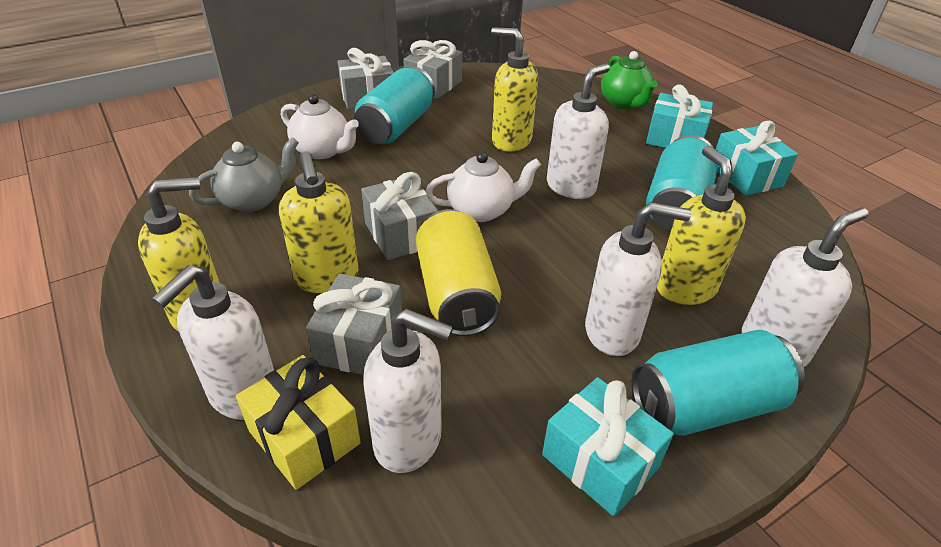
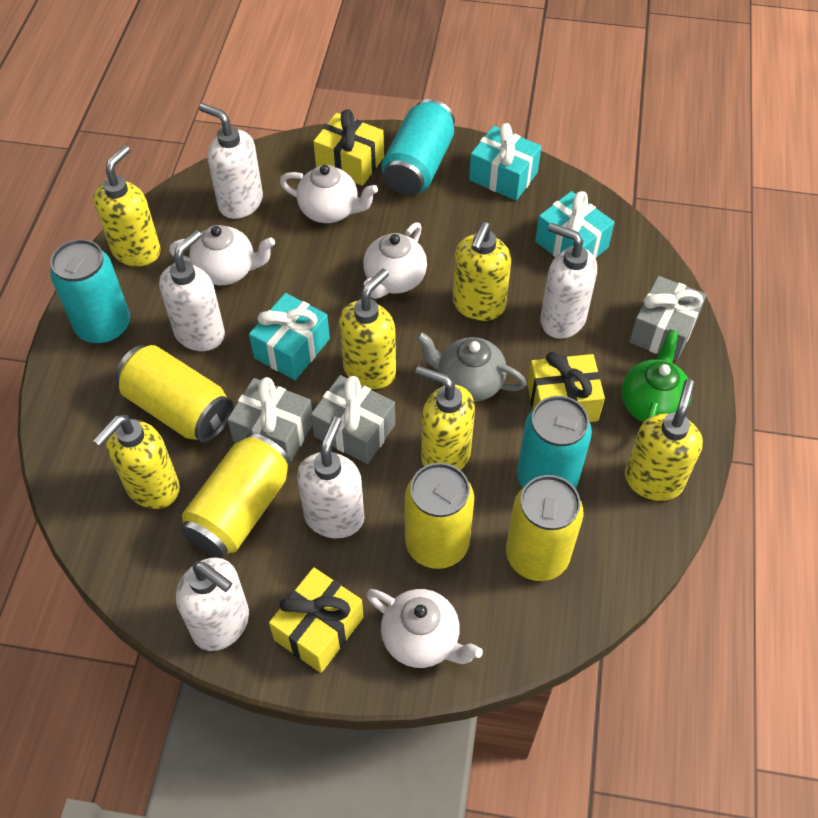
grey gift: [306,273,402,375] [338,48,394,109] [361,172,438,260] [403,40,462,99] = 4 -> [227,377,312,461] [311,375,395,464] [629,276,706,361] = 3
white teapot: [281,94,359,159] [425,152,541,222] = 2 -> [169,225,275,285] [280,165,378,223] [363,222,427,299] [366,589,483,668] = 4
yellow can: [416,209,501,336] = 1 -> [115,345,233,443] [180,433,291,558] [405,463,474,569] [506,475,583,581] = 4
yellow gift: [236,355,361,490] = 1 -> [269,567,364,673] [313,109,384,186] [527,351,605,422] = 3
yellow soap dispenser: [138,177,220,332] [279,151,359,293] [491,27,538,152] [657,145,746,305] = 4 -> [93,415,180,509] [94,145,161,267] [339,269,396,389] [416,366,475,470] [453,222,511,321] [625,379,703,501] = 6

